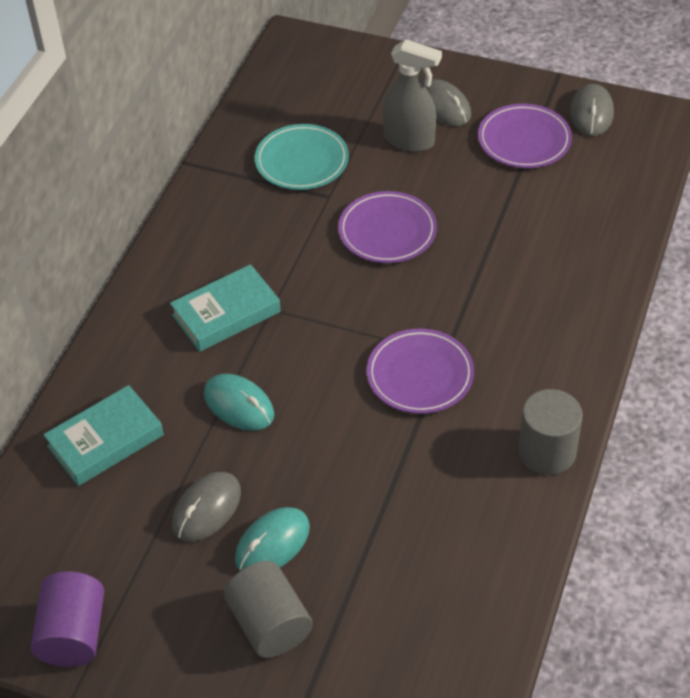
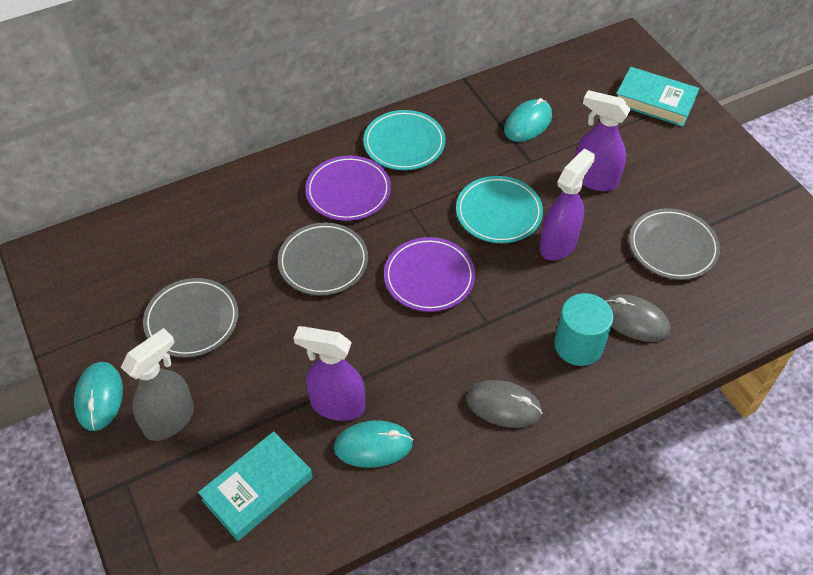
grey cylinder: [224,561,313,658] [518,389,583,475] = 2 -> none = 0
grey mouse: [172,472,241,542] [423,79,471,126] [570,84,614,136] = 3 -> [466,380,542,428] [605,295,670,342] = 2
grey plate: none = 0 -> [143,278,238,358] [278,223,368,295] [629,208,720,280] = 3
purple cylinder: [31,572,104,667] = 1 -> none = 0
purple plate: [338,191,437,263] [367,329,474,414] [478,104,572,168] = 3 -> [305,156,391,221] [384,237,475,312] = 2
purple spray bottle: none = 0 -> [294,326,365,421] [540,149,595,261] [575,90,631,191] = 3
turquoise cylinder: none = 0 -> [554,293,613,366] = 1
turquoise mouse: [204,374,274,430] [235,507,310,571] = 2 -> [74,362,123,431] [334,420,413,468] [504,98,552,142] = 3
turquoise plate: [255,124,349,190] = 1 -> [363,110,446,170] [456,176,543,243] = 2

